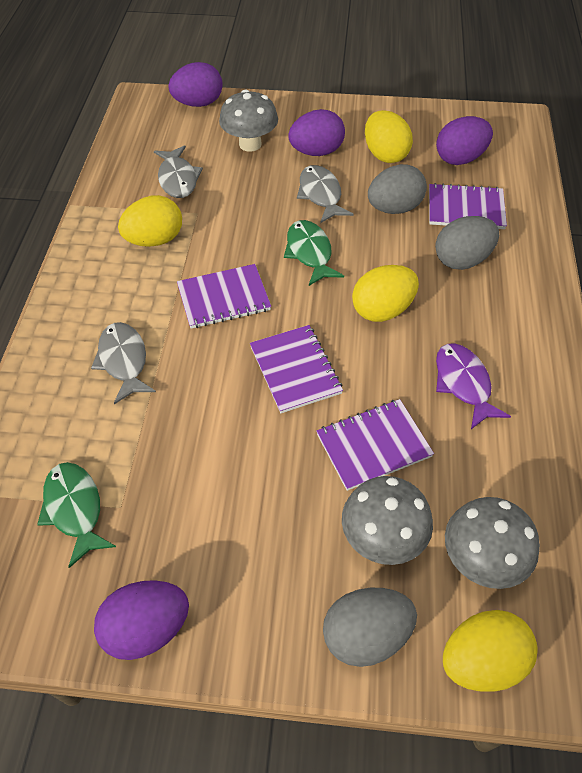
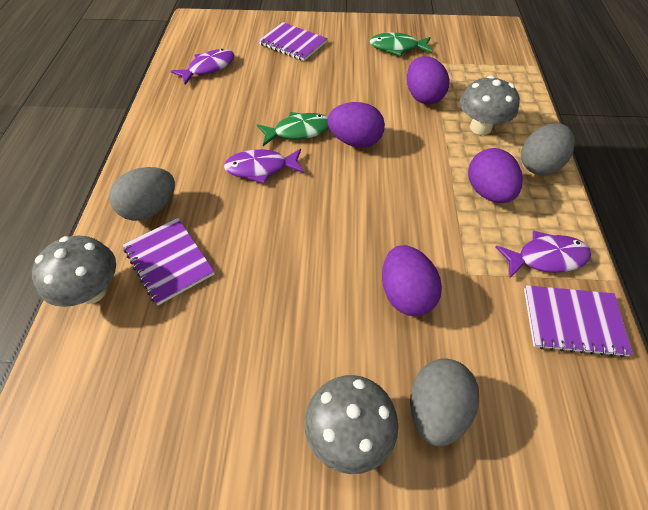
grey fish: [91,322,156,404] [154,145,203,198] [297,165,353,223] = 3 -> none = 0
purple fish: [436,343,511,429] = 1 -> [171,49,234,85] [224,149,304,184] [495,230,591,278] = 3
purple notebook: [177,264,271,329] [250,325,343,413] [316,399,434,491] [429,183,507,229] = 4 -> [123,218,214,305] [258,22,327,61] [524,285,633,357] = 3
yellow egg: [118,195,182,247] [352,265,419,322] [365,110,413,163] [443,610,538,692] = 4 -> none = 0

